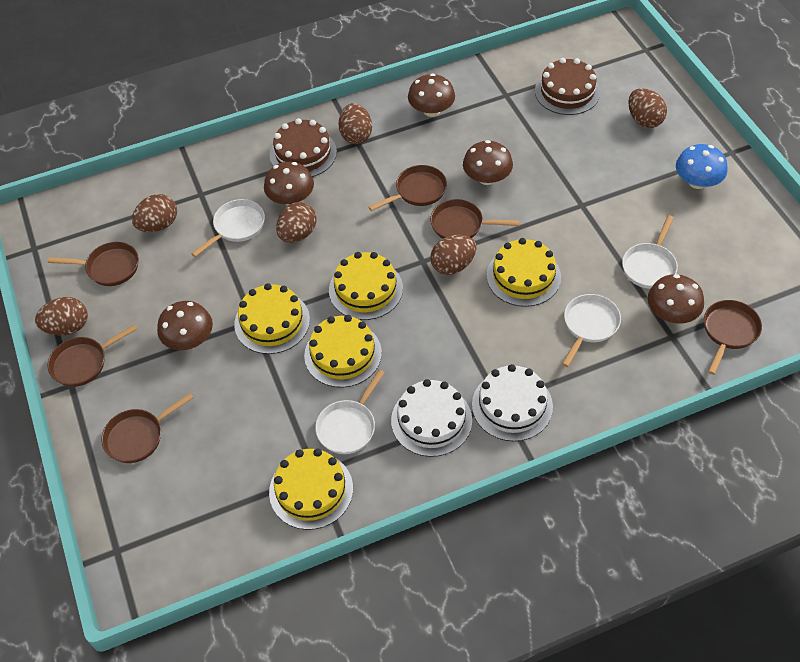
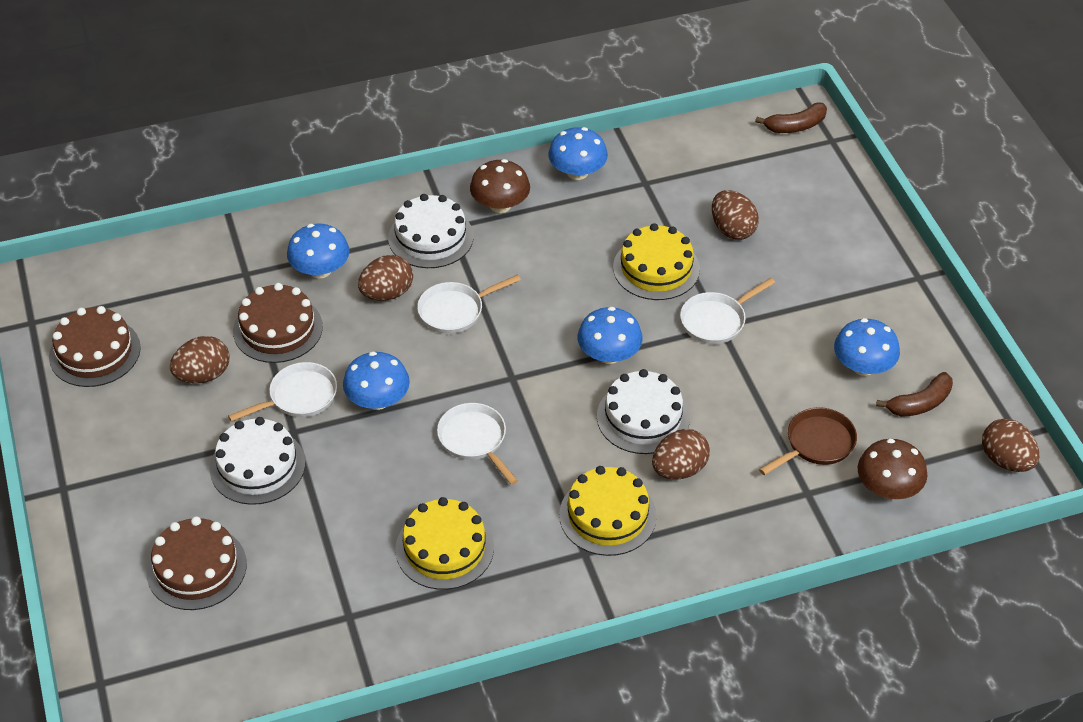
blue mushroom: [676,144,728,189] = 1 -> [287,223,350,278] [343,351,410,410] [548,127,608,180] [578,307,643,364] [834,318,900,376] = 5
brown banana: none = 0 -> [755,102,827,133] [876,372,953,417] = 2
brown cake: [270,118,337,177] [535,58,601,115] = 2 -> [49,306,141,387] [146,516,247,610] [233,283,323,363] = 3
brown egg: [35,297,88,335] [132,194,177,232] [276,202,317,243] [338,103,372,144] [430,235,476,275] [628,88,667,128] = 6 -> [170,336,229,383] [358,255,413,300] [652,429,710,480] [712,190,759,240] [982,418,1039,472] = 5
brown mushroom: [157,301,213,350] [264,162,314,206] [408,73,455,117] [463,140,513,185] [648,274,704,324] = 5 -> [470,159,530,213] [858,439,927,499] = 2
brown pan: [48,242,139,286] [48,324,138,387] [101,393,194,463] [369,165,447,211] [430,199,520,239] [704,300,762,375] = 6 -> [759,407,857,475] = 1
white cake: [391,379,472,457] [472,364,553,441] = 2 -> [210,417,305,505] [388,194,474,268] [597,369,690,454] = 3
yellow cake: [234,283,310,354] [269,448,353,530] [304,315,382,387] [329,252,403,320] [487,238,561,307] = 5 -> [395,497,494,590] [559,466,657,556] [613,223,700,300] = 3

